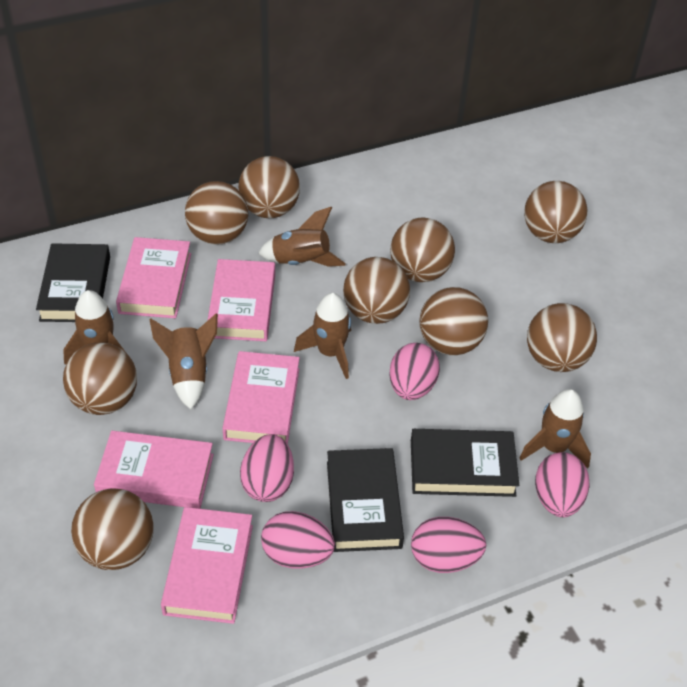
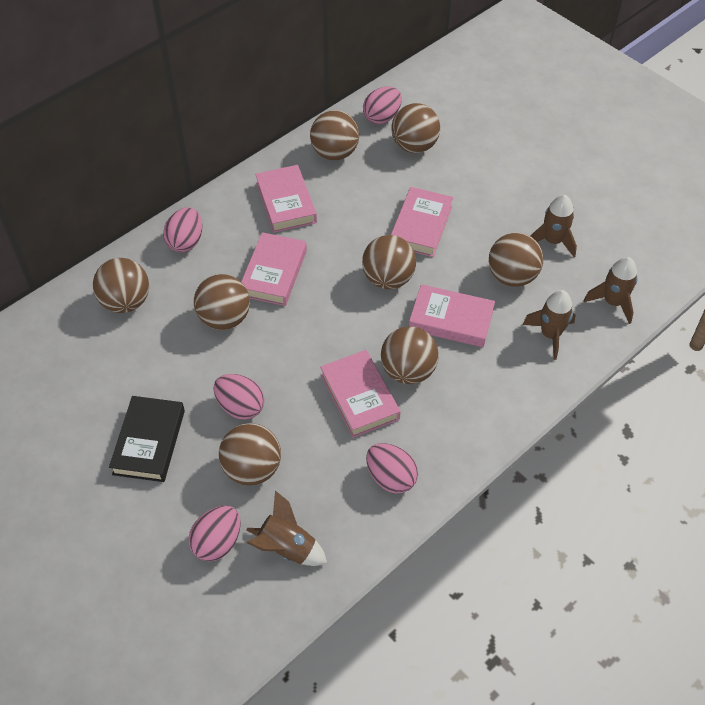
black book: [36,243,110,322] [327,448,404,552] [411,429,519,497] = 3 -> [109,396,185,482] = 1
brown ball: [63,343,137,415] [71,488,153,570] [185,181,248,245] [238,156,300,218] [343,257,410,324] [390,218,455,282] [419,287,488,355] [524,181,588,243] [527,303,597,372] = 9 -> [93,258,149,313] [194,274,250,330] [219,423,281,486] [310,110,359,160] [362,235,416,289] [381,326,439,384] [391,103,440,153] [489,233,543,287] = 8
brown rocket: [63,290,125,364] [149,314,218,409] [258,207,346,267] [294,293,351,379] [519,389,591,469] = 5 -> [247,491,327,566] [522,290,576,360] [530,195,577,257] [584,257,637,324] = 4

